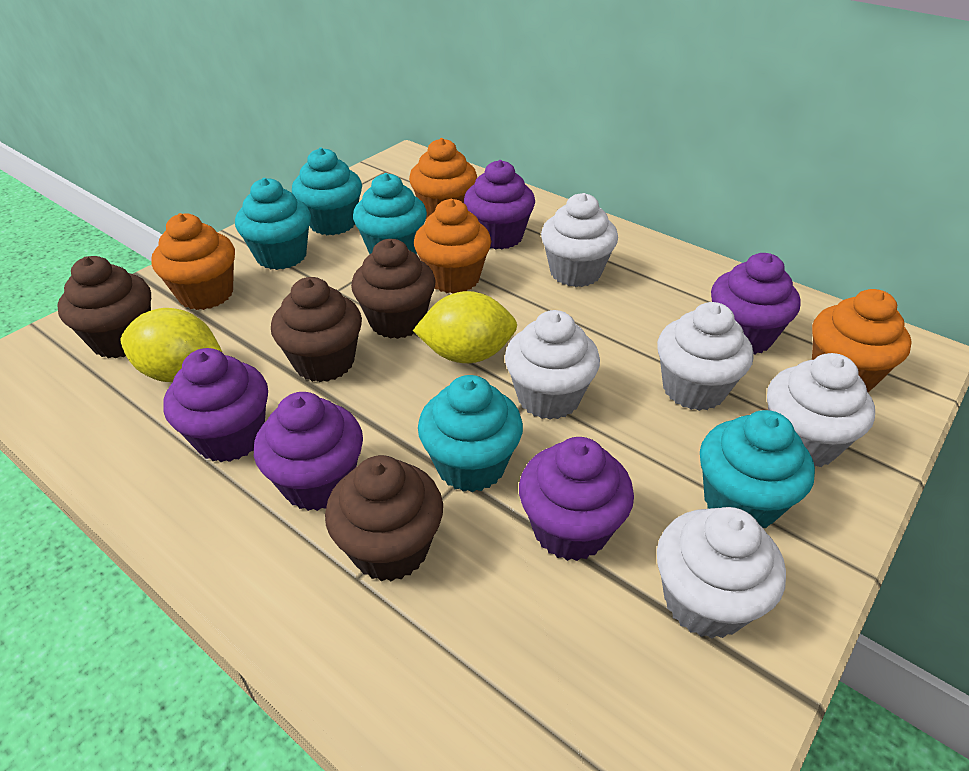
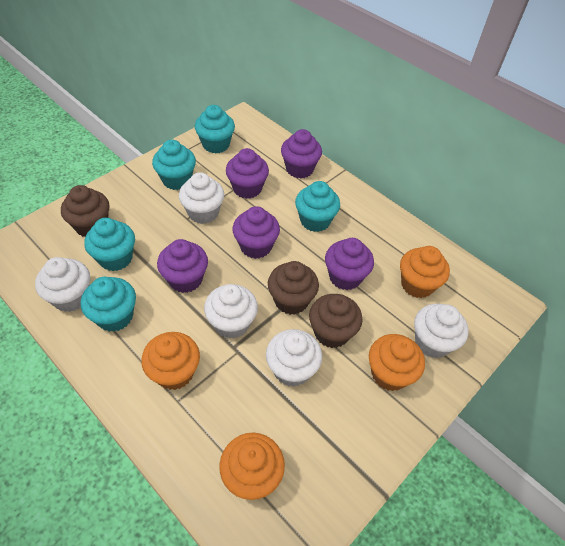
brown cupcake: [57,256,151,358] [271,277,362,382] [325,455,443,582] [351,239,436,339] = 4 -> [61,185,109,237] [268,261,319,315] [309,294,362,348] = 3
yellow lemon: [121,308,222,382] [413,291,517,363] = 2 -> none = 0

